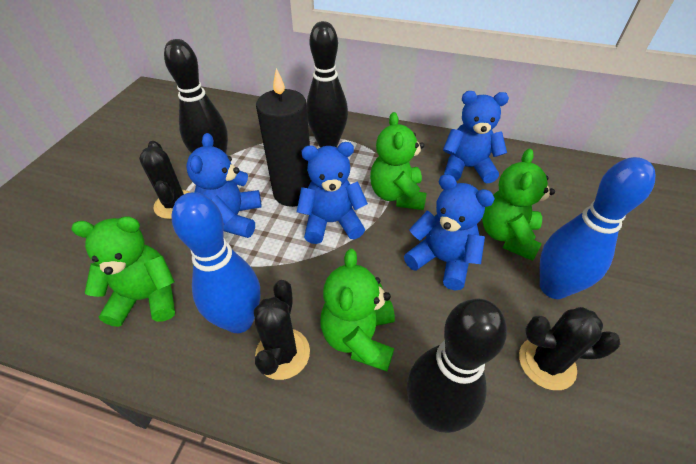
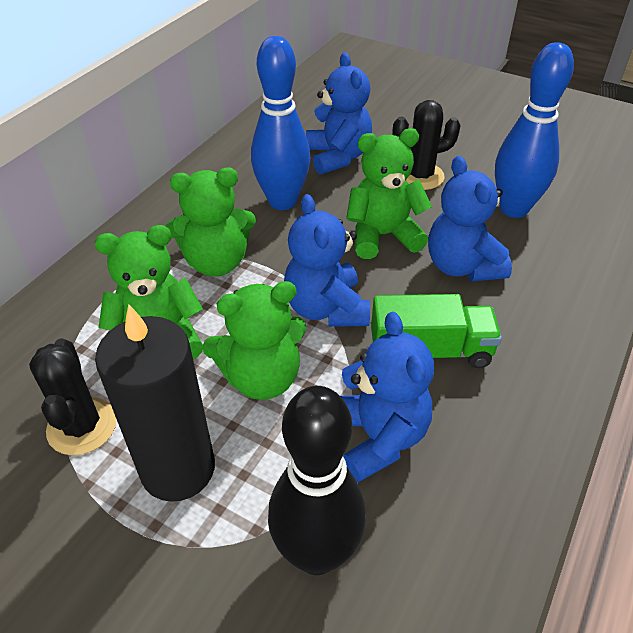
black bowling pin: [164,39,228,154] [306,21,348,148] [407,299,507,433] = 3 -> [268,386,366,575] = 1
black cactus: [139,141,191,219] [254,280,310,380] [519,307,620,390] = 3 -> [29,338,117,455] [392,100,461,190] = 2
green truck: none = 0 -> [371,294,502,368] = 1

